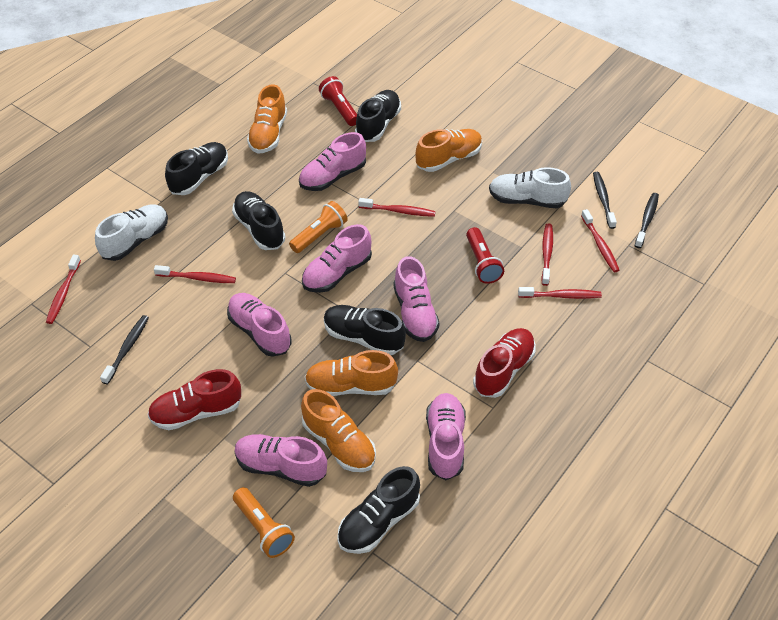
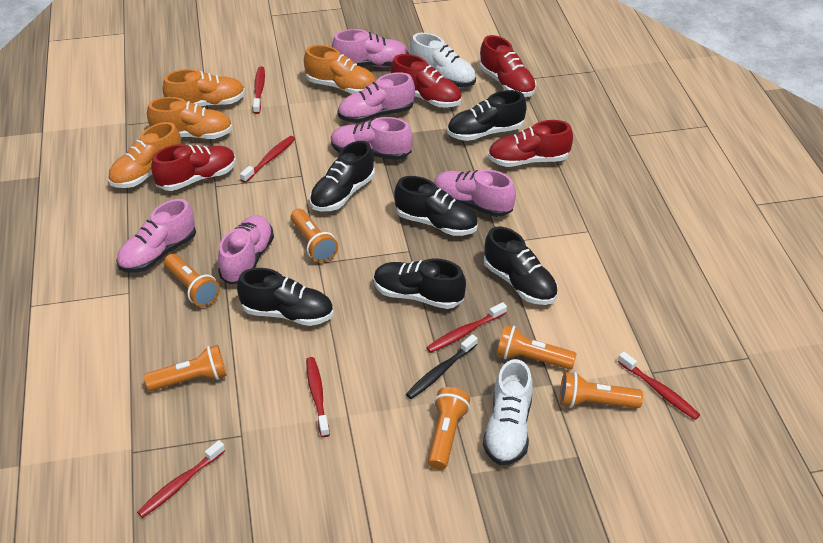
black shoe: [165,142,228,195] [232,191,286,250] [324,305,406,355] [337,466,420,554] [355,90,401,142] = 5 -> [237,268,333,326] [310,141,375,211] [374,259,466,309] [394,176,478,236] [447,90,527,141] [484,227,558,305] = 6
black toothbrush: [100,315,149,384] [593,172,617,229] [635,193,659,248] = 3 -> [406,334,477,399] = 1
orange flashlight: [233,487,295,558] [289,201,348,253] = 2 -> [144,345,227,391] [164,254,220,307] [291,209,338,263] [428,387,470,470] [496,325,577,370] [560,372,643,408] = 6
red flashlight: [319,76,357,126] [466,227,504,284] = 2 -> none = 0
red shoe: [148,369,241,430] [473,328,536,398] = 2 -> [151,144,236,191] [391,54,462,107] [479,35,536,97] [488,120,573,167] = 4

